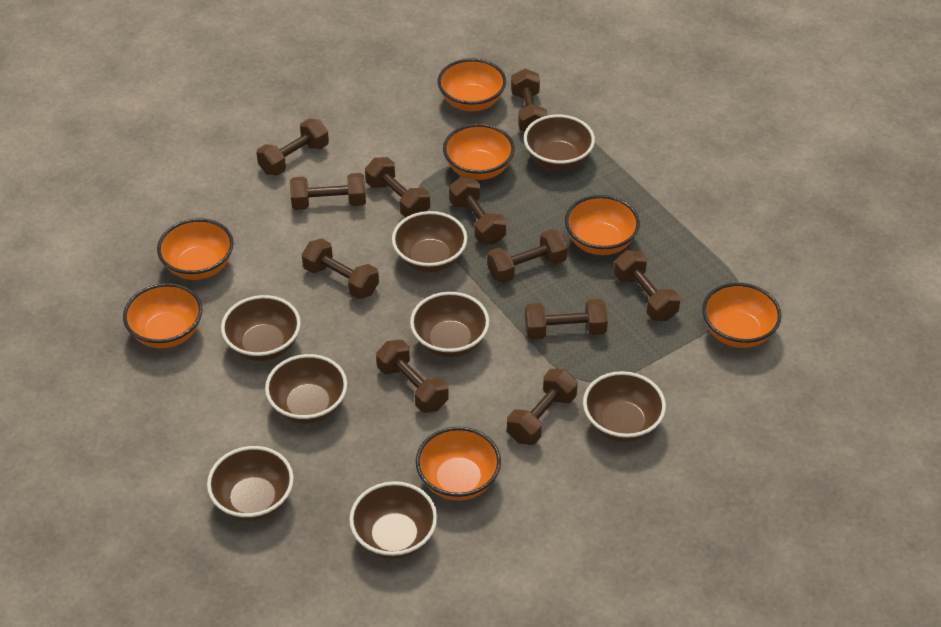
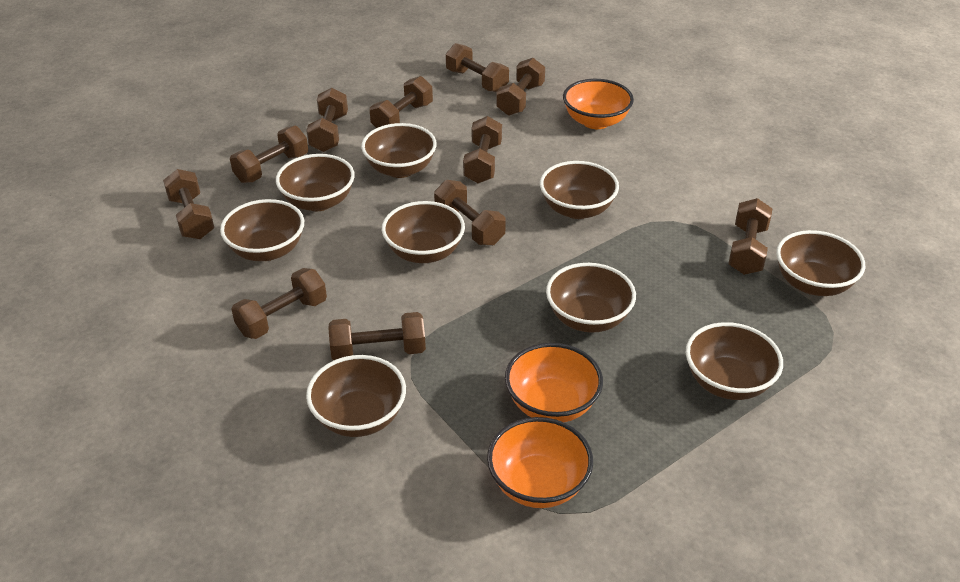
brown bowl: [207,446,294,521] [221,295,301,361] [265,354,347,424] [349,481,437,559] [392,211,467,272] [410,292,489,357] [524,114,595,170] [583,371,666,442] = 8 -> [220,199,304,261] [276,154,355,211] [306,355,406,437] [361,123,437,178] [382,201,465,263] [540,161,619,219] [546,263,636,333] [686,322,783,400] [776,230,865,296] = 9
orange bowl: [123,283,202,348] [157,218,234,280] [416,427,501,501] [438,58,506,111] [443,124,515,180] [565,195,640,255] [702,283,782,348] = 7 -> [487,417,593,508] [505,343,603,422] [563,79,634,129] = 3

